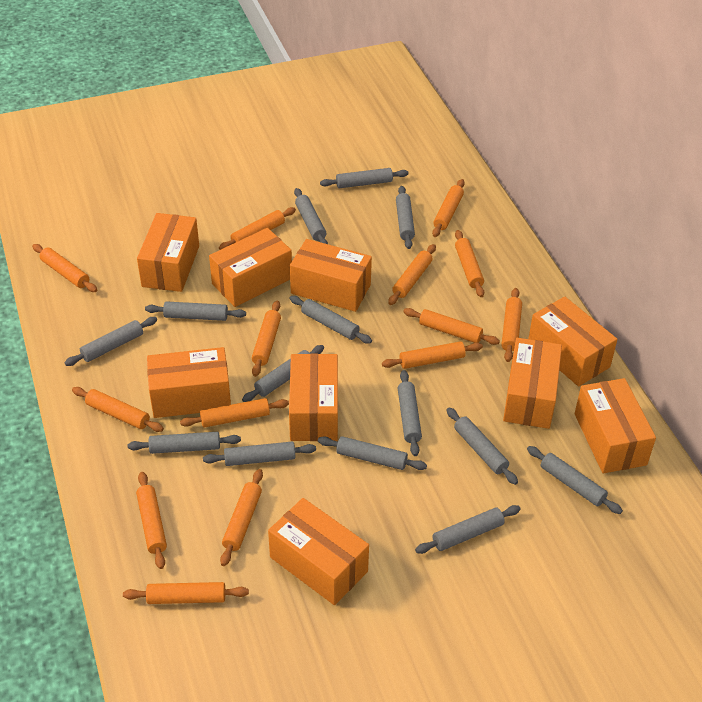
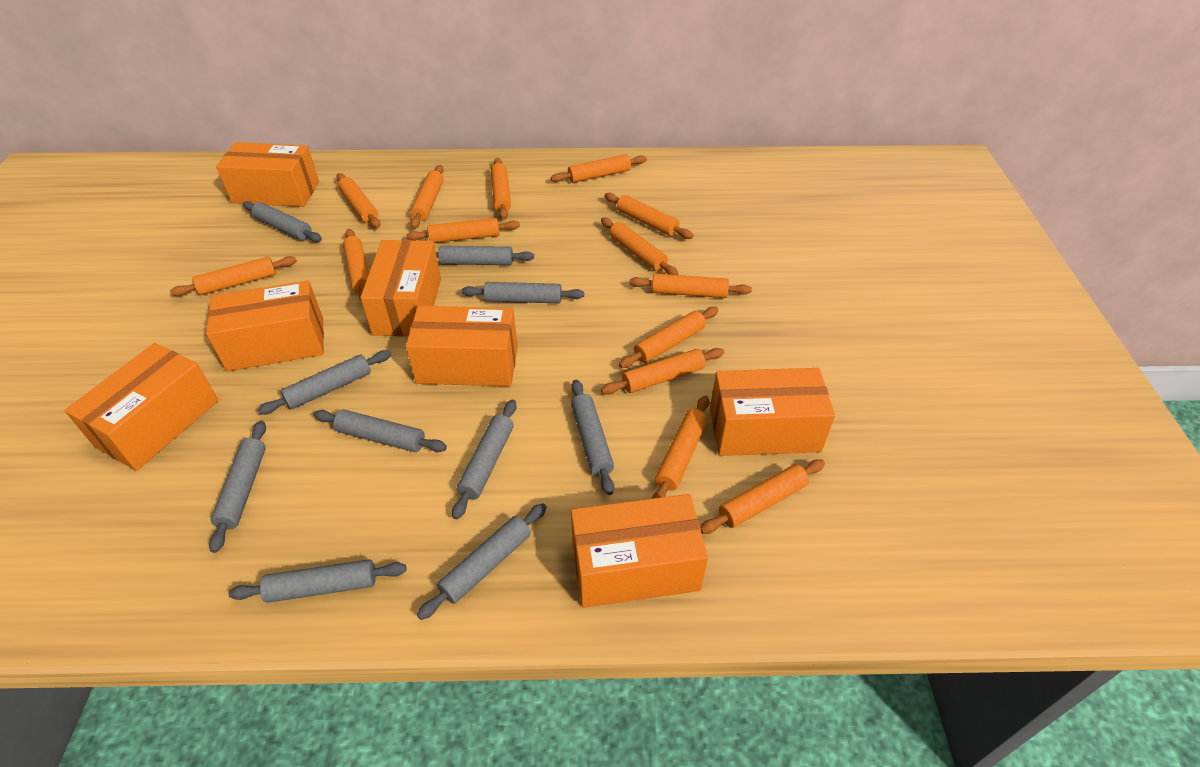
grey rolling pin: [64,317,157,366] [127,432,241,454] [145,301,246,321] [203,442,316,466] [242,345,324,402] [290,296,372,344] [294,188,328,244] [318,436,427,470] [320,168,409,188] [396,186,415,249] [398,370,422,456] [415,505,521,554] [446,407,518,485] [527,446,623,514] = 14 -> [209,421,266,553] [229,559,407,603] [243,201,322,242] [258,350,391,415] [314,409,447,452] [417,503,547,620] [436,246,534,265] [452,400,517,519] [462,282,584,303] [571,380,614,495] = 10
orange box: [137,213,199,292] [147,347,231,418] [209,228,292,307] [268,498,369,605] [289,354,338,441] [290,239,372,312] [503,338,562,429] [528,297,618,386] [574,378,656,473] = 9 -> [65,343,219,471] [206,281,324,371] [216,142,319,207] [360,240,441,336] [406,306,518,386] [571,494,708,608] [710,368,835,456] = 7

